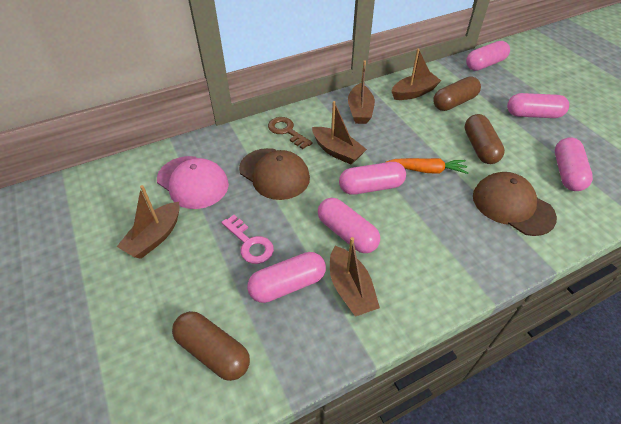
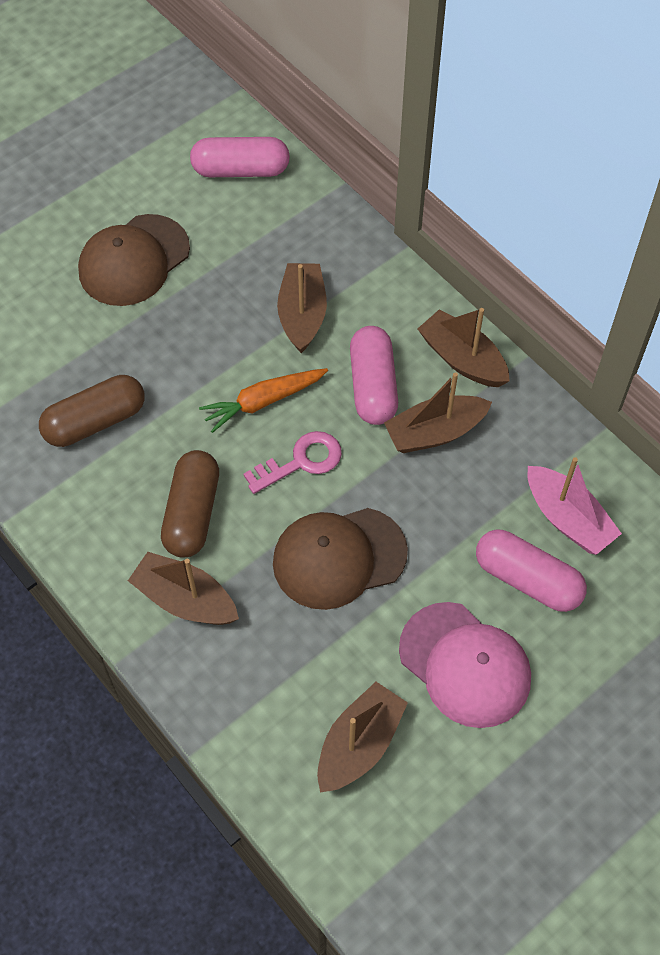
brown capsule: [172,311,250,381] [433,77,481,111] [464,114,505,164] = 3 -> [39,375,145,447] [161,450,219,557] = 2
brown key: [268,117,313,149] = 1 -> none = 0
pink boat: none = 0 -> [527,457,622,555] = 1
pink capsule: [247,252,326,303] [318,198,380,253] [339,162,406,195] [466,41,510,71] [507,93,569,118] [555,137,593,191] = 6 -> [190,137,290,177] [350,326,398,425] [476,529,587,612] = 3

